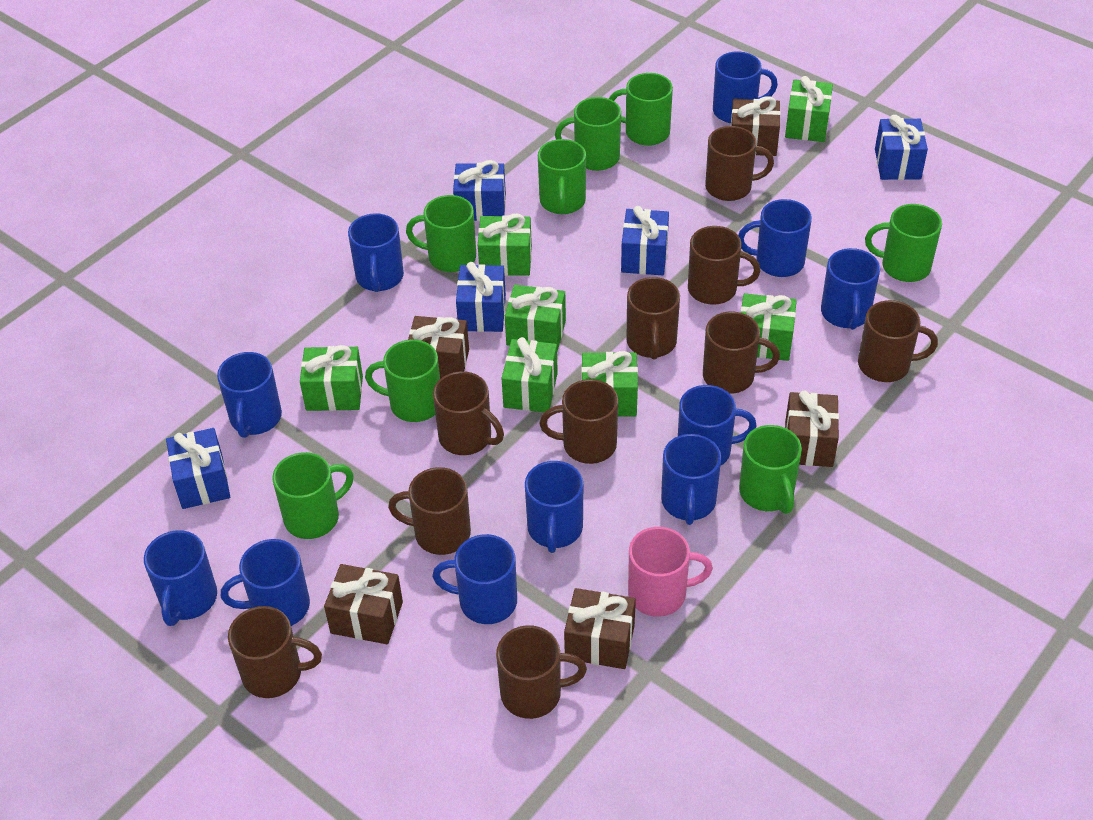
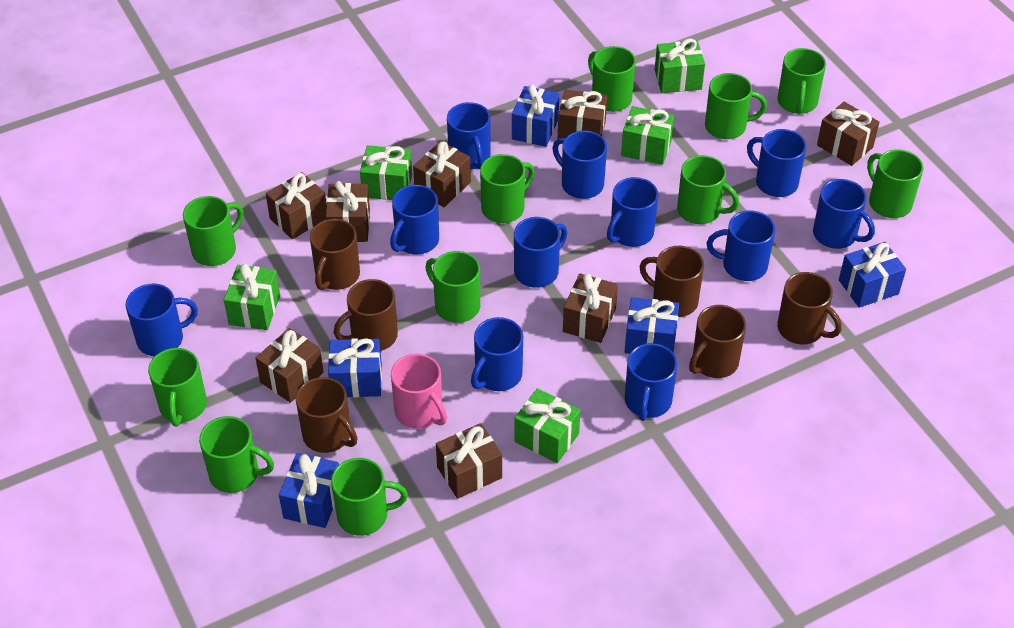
brown gift: [324,564,403,644] [408,316,469,379] [564,588,636,669] [731,96,781,156] [785,390,839,467] = 5 -> [256,328,323,403] [266,172,327,239] [326,181,370,242] [413,141,471,207] [436,423,502,499] [558,90,607,139] [563,273,618,343] [817,102,879,166] = 8
brown mug: [228,606,322,698] [388,467,471,555] [433,371,504,455] [496,625,587,719] [540,379,618,464] [626,277,680,360] [688,226,760,305] [703,312,780,394] [705,126,774,201] [858,300,938,382] = 10 -> [296,377,357,453] [310,219,360,290] [333,279,398,351] [639,246,704,317] [689,305,746,378] [777,272,842,345] = 6
green gift: [300,345,363,411] [478,214,532,276] [502,337,558,412] [505,285,566,352] [581,351,638,417] [740,293,797,361] [785,76,833,142] = 7 -> [224,264,280,330] [360,145,412,200] [514,388,581,463] [621,106,674,165] [655,39,705,93] = 5
green mug: [272,452,354,539] [365,340,440,422] [406,195,476,272] [538,139,586,214] [555,97,621,171] [609,73,673,146] [739,425,802,514] [865,204,942,282] = 8 -> [148,348,207,427] [183,196,243,266] [199,416,274,493] [331,458,408,536] [425,251,480,323] [480,154,535,223] [588,46,636,112] [677,155,739,224] [705,73,767,139] [777,48,826,114] [867,149,923,218] = 11

